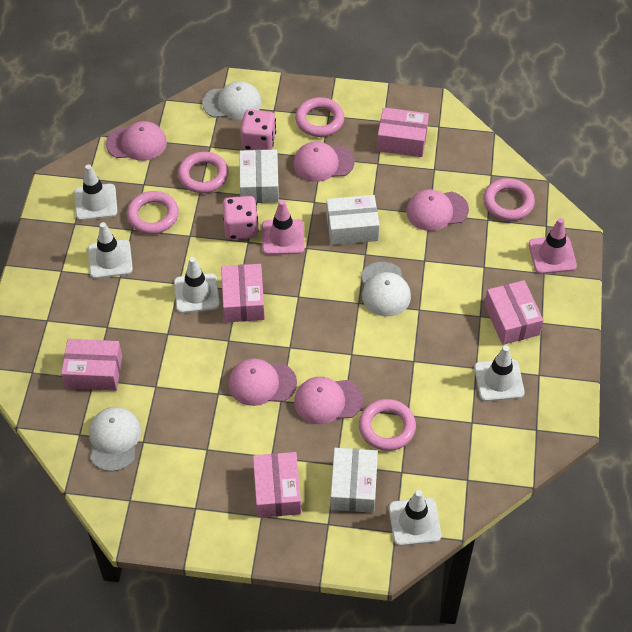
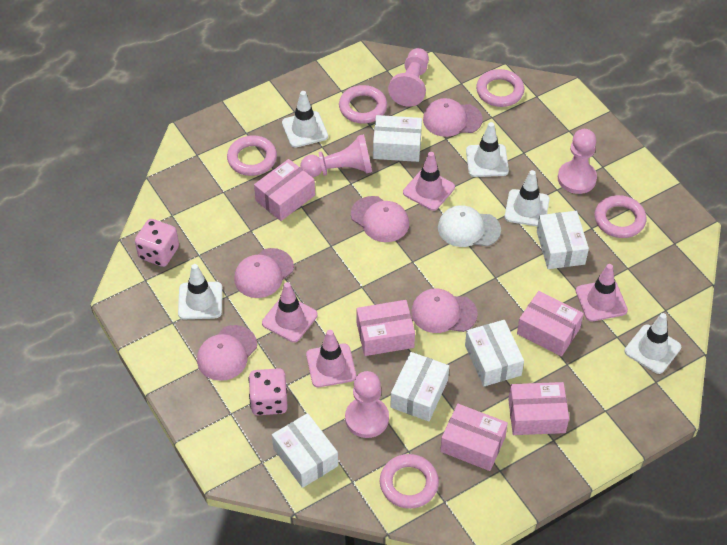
pink pawn: none = 0 -> [300,134,372,177] [345,371,389,438] [388,48,429,107] [558,129,597,194] = 4
pink traffic cone: [262,200,305,255] [529,218,577,274] = 2 -> [262,282,318,342] [306,330,356,387] [403,152,455,211] [576,264,628,321] = 4
white box: [239,149,279,203] [326,195,380,245] [330,448,378,513] = 3 -> [272,413,338,488] [373,115,422,162] [390,352,449,421] [465,320,524,386] [537,211,589,269] = 5
white cap: [89,407,141,472] [202,81,262,120] [361,262,411,316] = 3 -> [438,205,501,247] = 1

